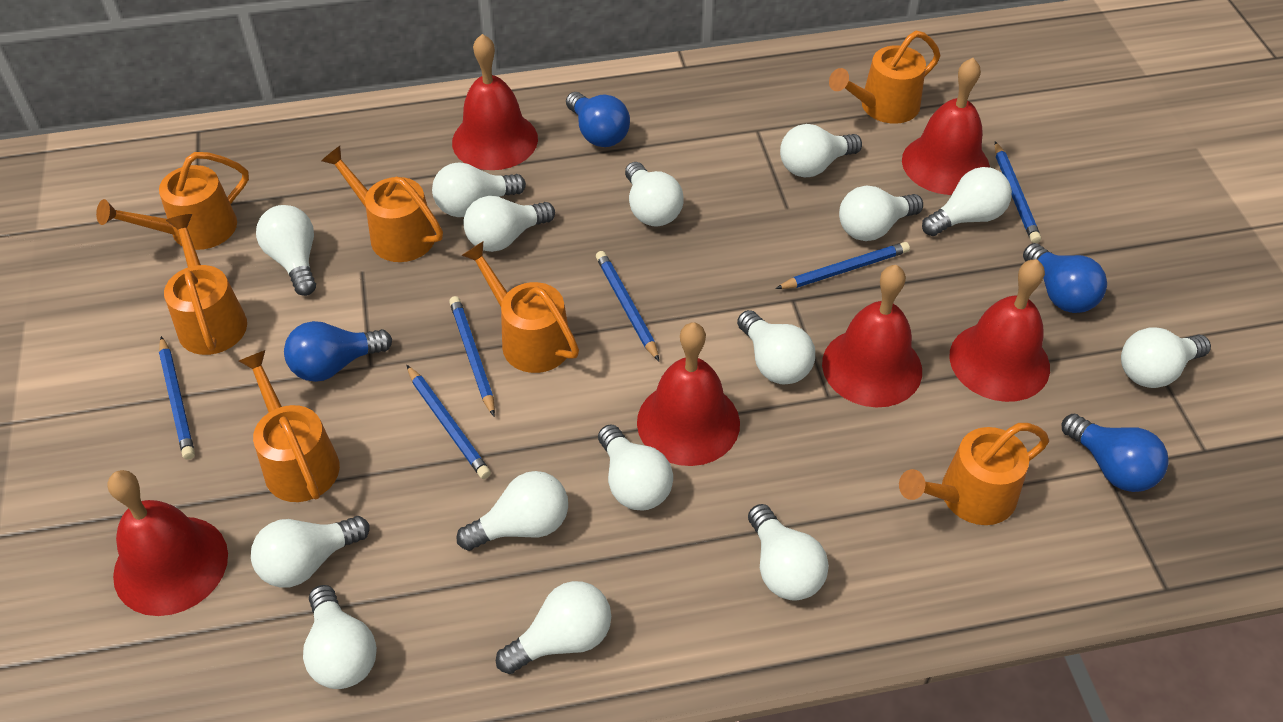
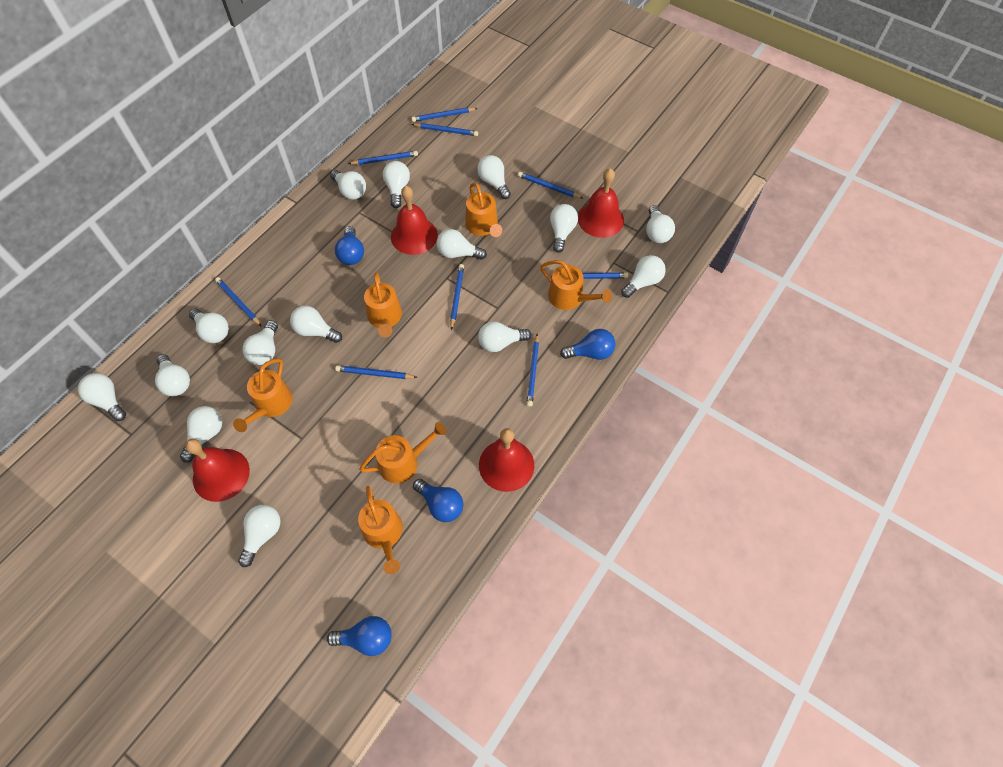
blue pencil: [159,336,195,460] [406,365,491,479] [449,296,495,416] [596,251,659,361] [775,242,910,289] [995,141,1041,243] = 6 -> [215,277,262,327] [335,365,417,379] [348,151,418,165] [411,107,478,122] [412,123,478,136] [450,264,464,330] [518,172,583,198] [527,334,539,407] [551,272,629,279] = 9
orange watering can: [96,152,249,250] [164,214,247,355] [239,350,340,502] [321,146,443,262] [461,242,579,373] [829,31,940,124] [899,423,1049,525] = 7 -> [233,358,293,432] [358,486,403,574] [359,422,447,483] [364,272,402,338] [465,183,502,237] [540,260,612,310] = 6
red bell: [108,470,228,616] [452,34,538,170] [637,322,740,466] [822,265,922,408] [902,58,990,195] [949,259,1050,402] = 6 -> [185,439,250,502] [391,186,438,255] [479,428,534,492] [578,168,624,238] = 4

